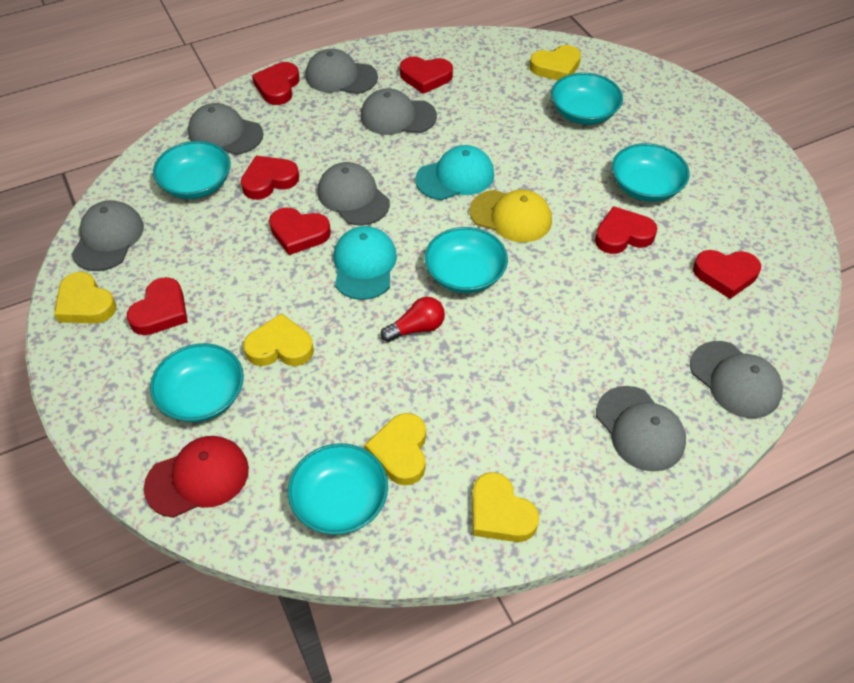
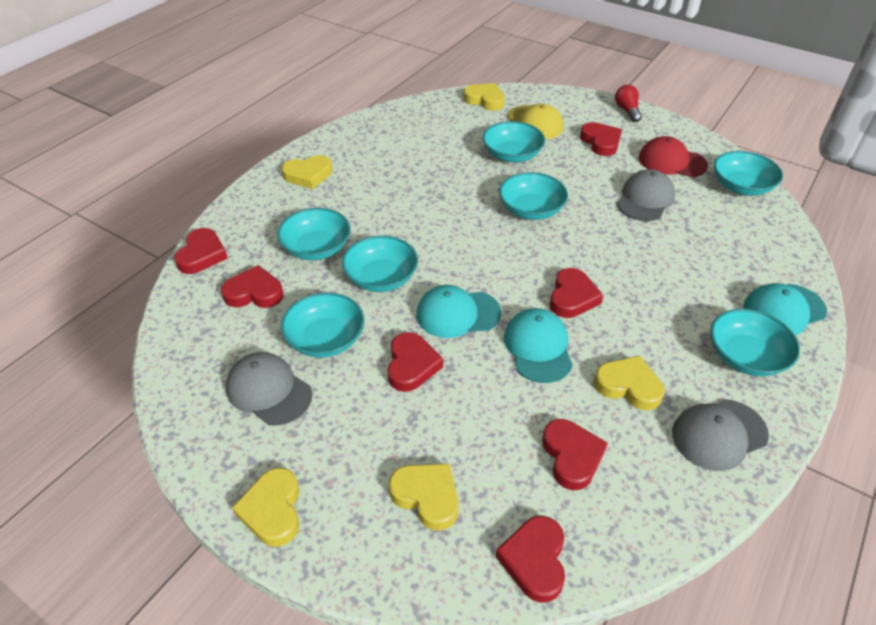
grey cap: [71,200,144,271] [188,103,264,155] [305,49,378,94] [317,162,390,225] [361,88,437,135] [596,386,686,472] [690,341,783,418] = 7 -> [226,352,312,426] [617,169,675,221] [672,399,769,471] = 3
turquoise bowl: [150,343,244,422] [153,141,231,199] [288,443,388,535] [424,227,508,293] [551,73,623,125] [612,143,690,202] = 6 -> [277,208,351,260] [281,292,364,358] [342,236,418,292] [483,121,545,162] [499,172,568,220] [711,309,800,376] [714,151,783,196] = 7
turquoise cap: [334,226,397,300] [416,145,494,200] = 2 -> [416,285,501,338] [504,308,573,383] [743,283,827,335] = 3

